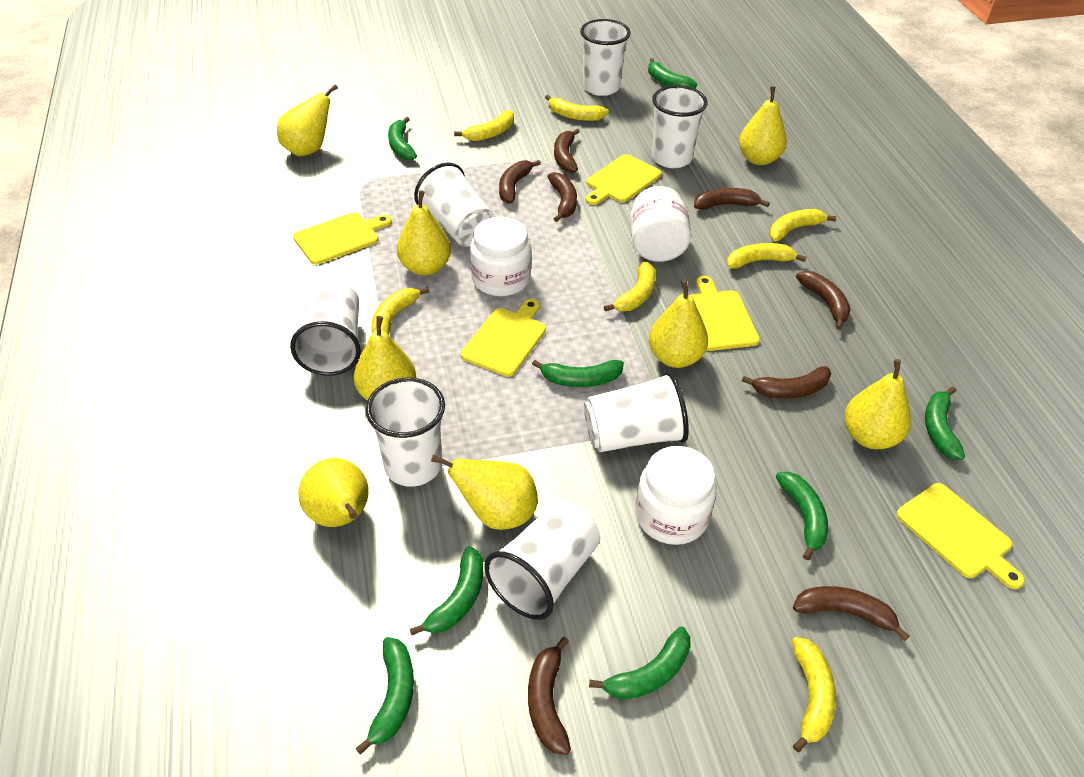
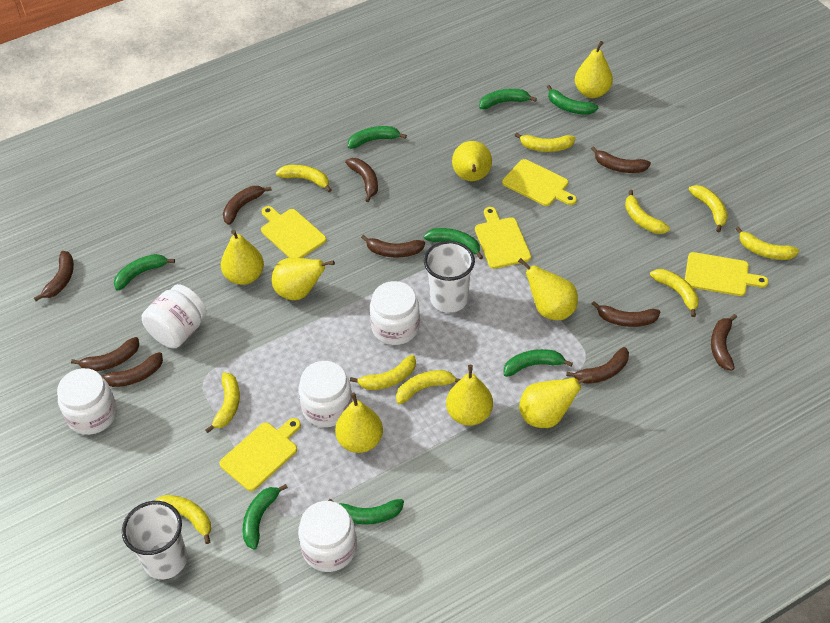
brown banana: [499,160,541,203] [528,637,571,755] [547,172,577,222] [554,129,580,173] [694,188,770,210] [742,366,831,399] [793,586,910,641] [796,271,850,330] = 8 -> [34,251,74,301] [71,337,139,371] [102,352,163,387] [223,186,272,225] [345,158,378,202] [361,235,425,257] [566,347,629,384] [591,146,651,173] [592,301,660,327] [711,314,737,371] = 10
white cup: [290,280,361,376] [366,377,445,487] [414,162,494,246] [484,500,600,620] [580,19,630,96] [584,372,689,452] [652,85,708,168] = 7 -> [122,501,187,579] [424,241,475,313] = 2
white jar: [470,217,531,296] [630,186,691,262] [635,446,717,545] = 3 -> [57,368,117,435] [142,284,207,348] [298,501,357,572] [299,361,352,427] [370,281,420,345] = 5
yellow banana: [371,287,429,335] [454,110,514,141] [545,95,609,121] [604,261,656,311] [727,243,806,269] [770,209,836,241] [792,637,836,752] = 7 -> [155,495,211,544] [205,373,240,433] [276,165,331,192] [350,355,416,390] [396,370,461,405] [515,133,575,152] [625,190,670,234] [650,269,699,317] [689,185,728,232] [736,227,799,260] = 10

